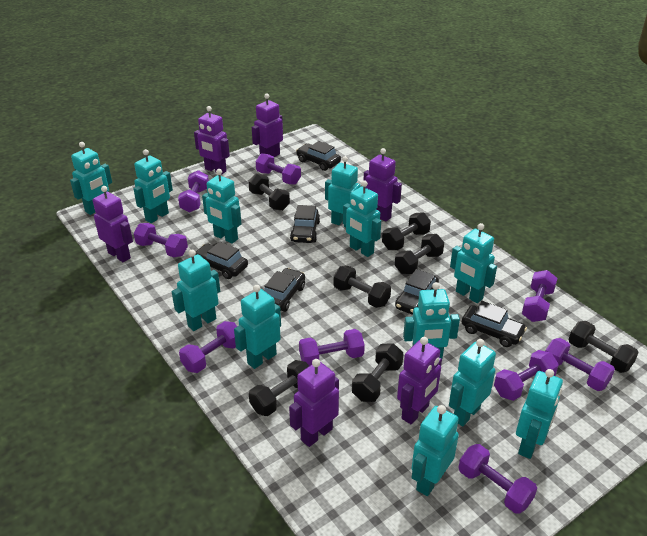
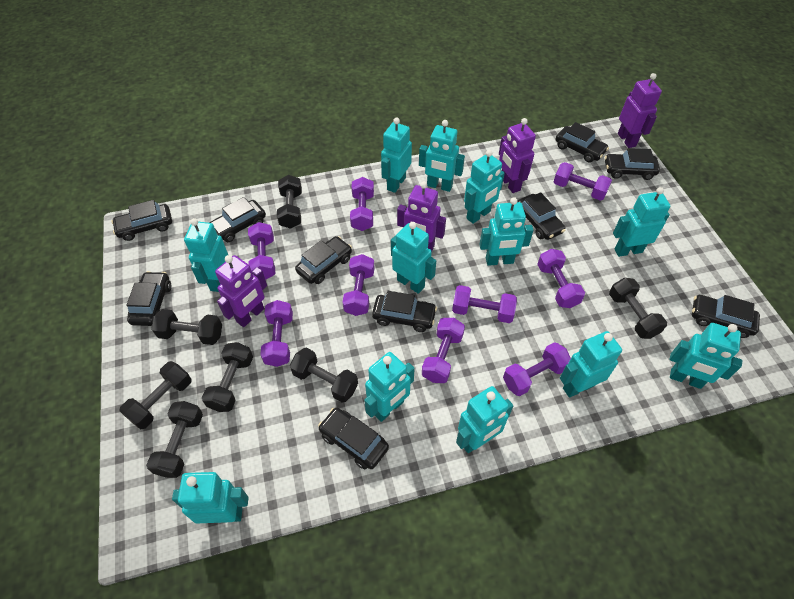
black car: [195,242,248,279] [264,268,305,312] [290,205,320,243] [296,141,341,171] [395,269,439,315] [462,301,527,347] = 6 -> [111,200,172,241] [126,271,171,326] [209,197,266,242] [295,236,352,284] [318,408,389,469] [372,291,437,332] [517,192,565,240] [556,122,609,162] [605,148,660,180] [692,295,760,338] = 10
purple robot: [93,186,133,262] [194,106,230,175] [252,94,283,157] [289,359,339,447] [364,148,402,221] [397,337,442,424] = 6 -> [215,255,267,327] [397,182,446,251] [499,118,536,193] [618,73,662,148] = 4

